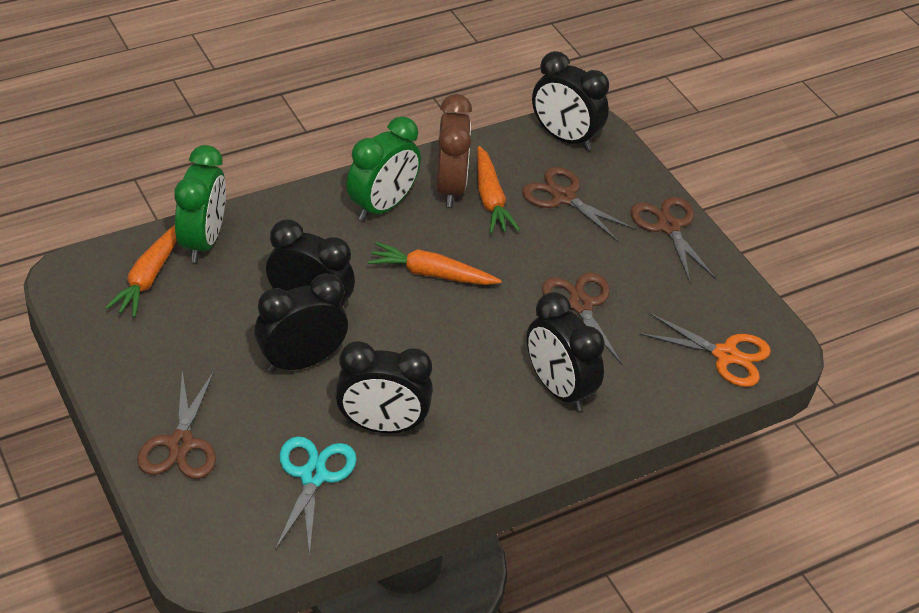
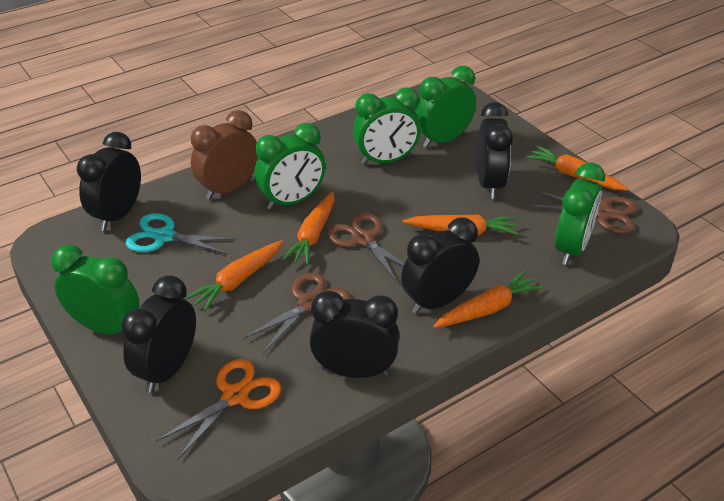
brown scissors: [137,371,216,479] [522,167,636,242] [542,272,623,365] [630,197,716,282] = 4 -> [242,273,351,355] [326,213,405,284] [531,190,637,234] = 3
green clock: [174,145,226,263] [346,116,421,221] = 2 -> [51,245,140,335] [254,123,325,210] [353,88,421,165] [415,66,476,148] [555,163,605,265] = 5
orange carrot: [105,225,177,317] [368,242,502,285] [477,146,520,234] = 3 -> [185,240,283,311] [282,192,335,266] [402,215,518,235] [433,271,543,328] [526,146,629,191] = 5

